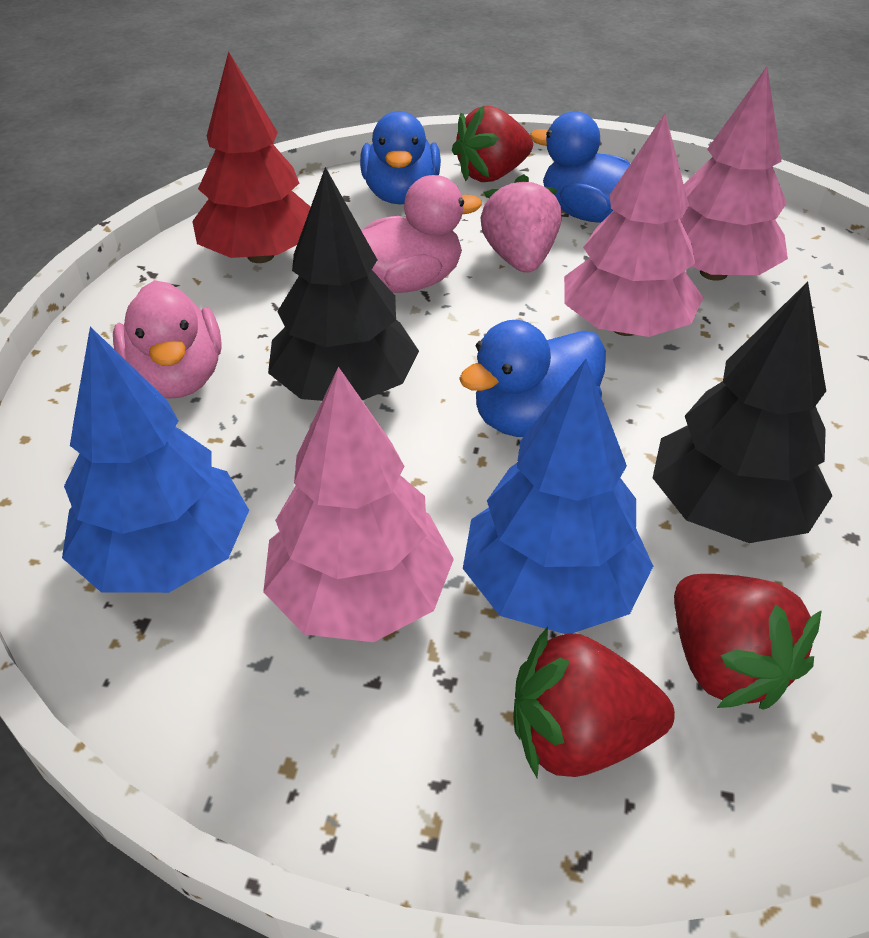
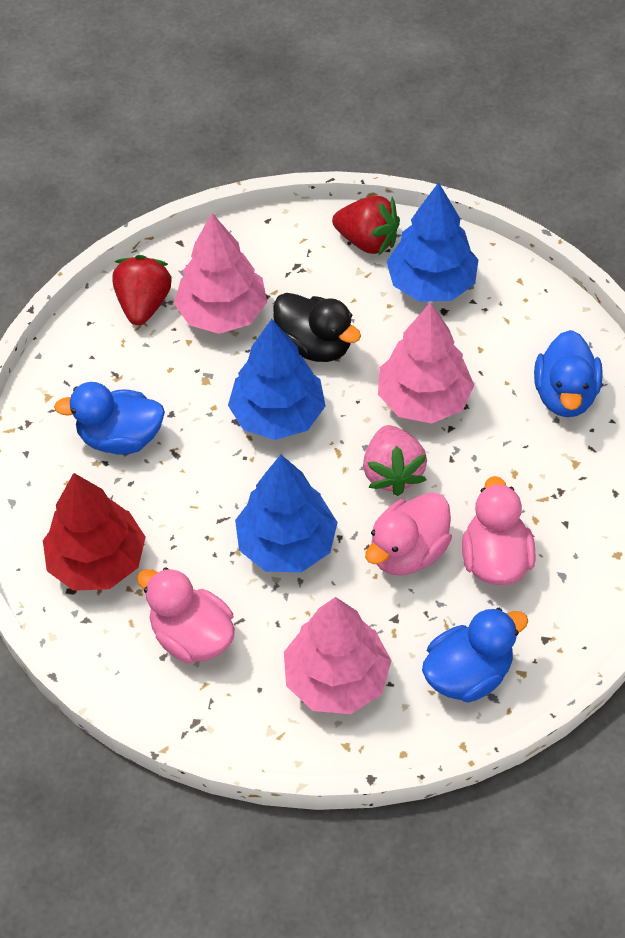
black duck: none = 0 -> [273,293,361,362] = 1
black tree: [268,167,419,401] [653,282,832,543] = 2 -> none = 0
blue tree: [62,327,249,593] [463,359,653,634] = 2 -> [228,319,325,440] [235,455,338,572] [386,182,479,302] = 3
pink duck: [113,280,222,399] [361,175,482,293] = 2 -> [137,567,235,663] [365,492,452,576] [462,476,536,585] = 3
red strawberry: [452,106,533,182] [513,627,675,778] [674,574,822,710] = 3 -> [112,255,172,325] [332,195,400,256] = 2

